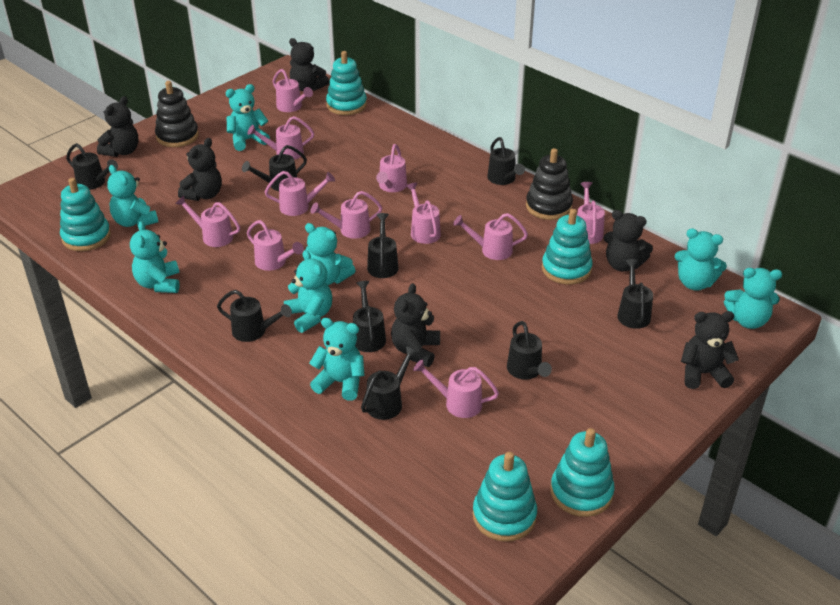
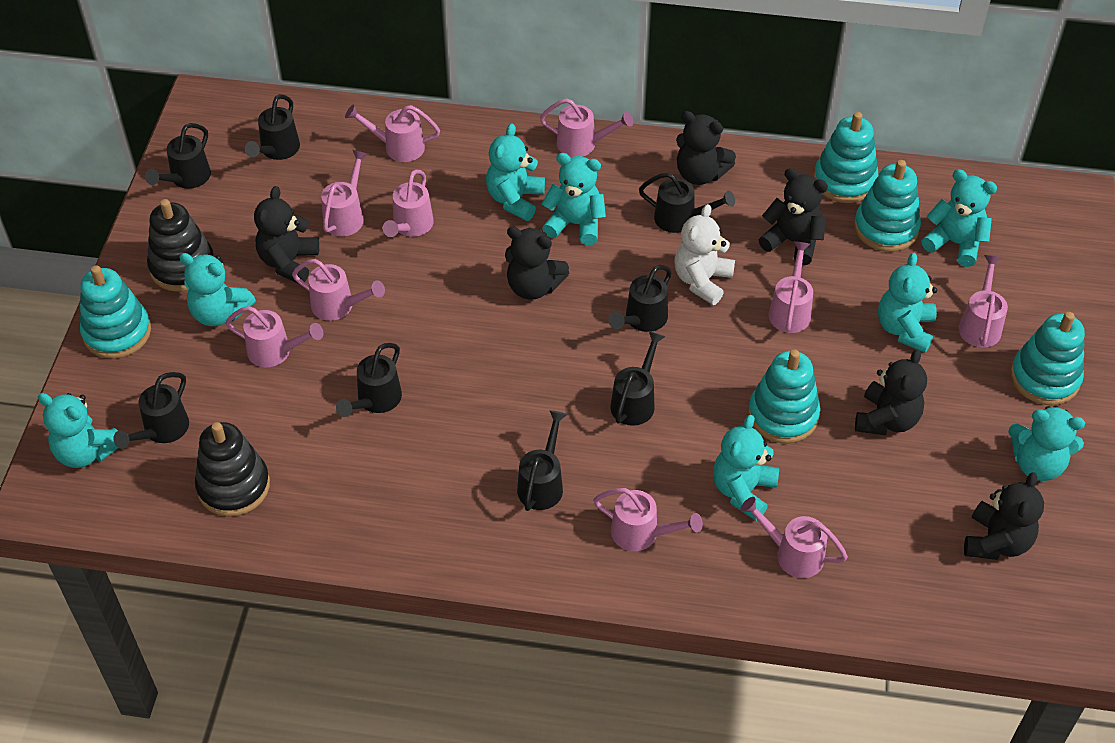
black watering can: [66,143,118,190] [217,290,292,342] [242,145,307,191] [353,281,386,352] [361,346,418,420] [367,213,399,278] [487,137,525,185] [507,321,552,380] [617,259,653,329] = 9 -> [113,372,189,449] [145,123,211,189] [245,94,300,160] [336,343,402,417] [517,410,567,511] [608,265,672,332] [610,331,665,426] [639,172,735,233] = 8
pink watering can: [175,195,240,247] [247,116,314,160] [247,220,304,271] [265,171,335,216] [273,69,313,112] [310,191,382,239] [376,144,407,192] [406,183,441,244] [413,359,499,418] [453,213,528,260] [577,182,605,244] = 11 -> [226,306,323,367] [292,259,385,321] [321,150,367,236] [345,104,440,162] [382,170,434,237] [540,98,633,157] [593,488,703,551] [741,497,848,578] [769,241,813,333] [958,255,1008,348] = 10
white teddy bear: none = 0 -> [674,204,735,305] = 1

